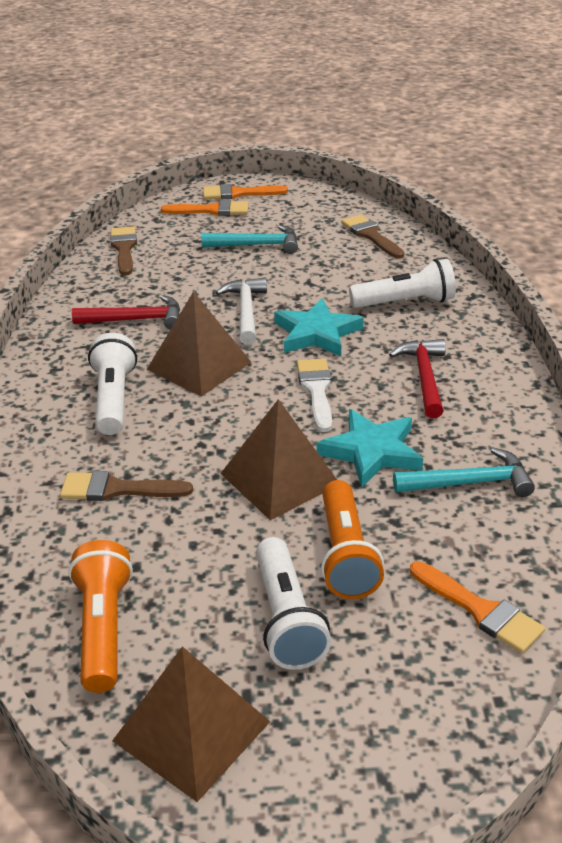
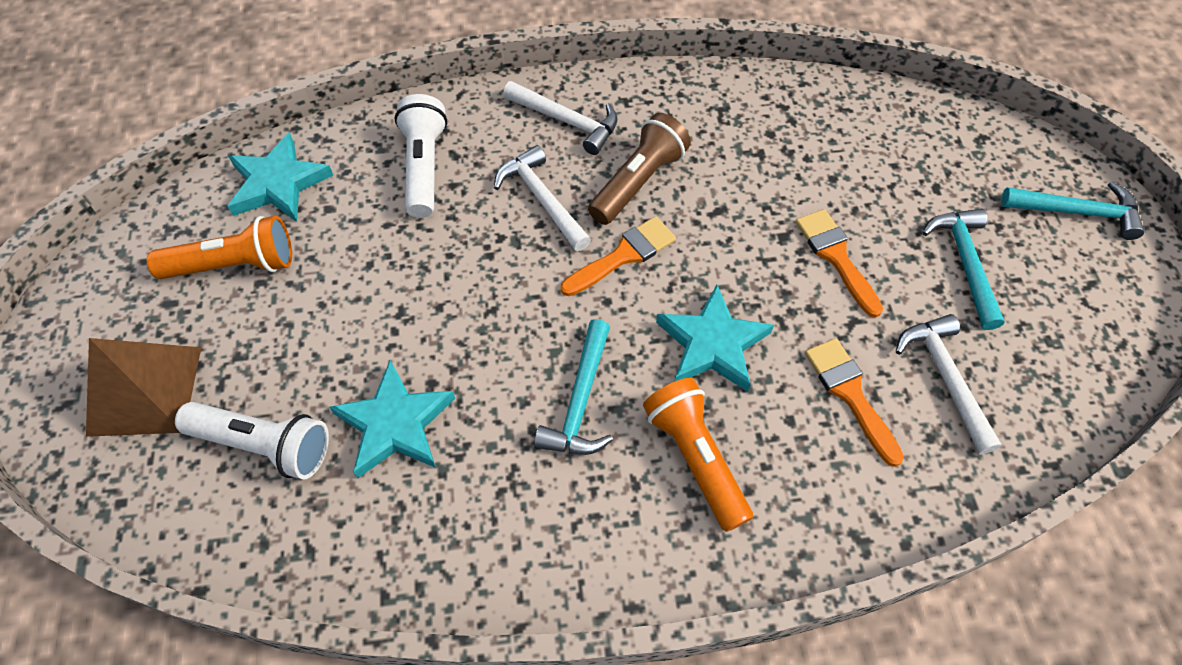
brown brush: [60,471,193,501] [110,226,137,276] [341,215,404,259] = 3 -> none = 0
brown flashlight: none = 0 -> [588,113,691,225] = 1
brown pyramid: [112,646,270,802] [147,291,251,397] [220,399,337,520] = 3 -> [86,338,201,437] = 1
red hammer: [72,295,180,330] [389,339,446,418] = 2 -> none = 0
turquoise hammer: [201,225,298,254] [393,448,535,497] = 2 -> [534,319,613,455] [922,209,1005,330] [1001,181,1145,240] = 3
turquoise star: [274,298,364,356] [317,409,423,487] = 2 -> [228,132,333,222] [330,360,455,478] [656,285,774,392] = 3
white brush: [297,358,332,432] = 1 -> none = 0
white flashlight: [88,333,137,435] [256,537,331,670] [349,259,456,308] = 3 -> [175,402,329,479] [394,94,447,218] = 2
white hammer: [216,278,267,345] = 1 -> [494,145,591,251] [503,81,618,155] [896,314,1002,454] = 3

